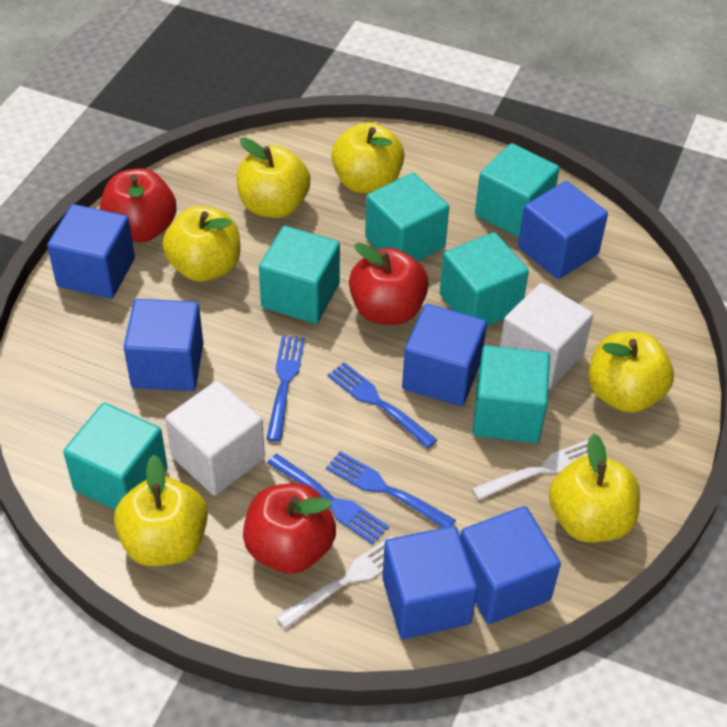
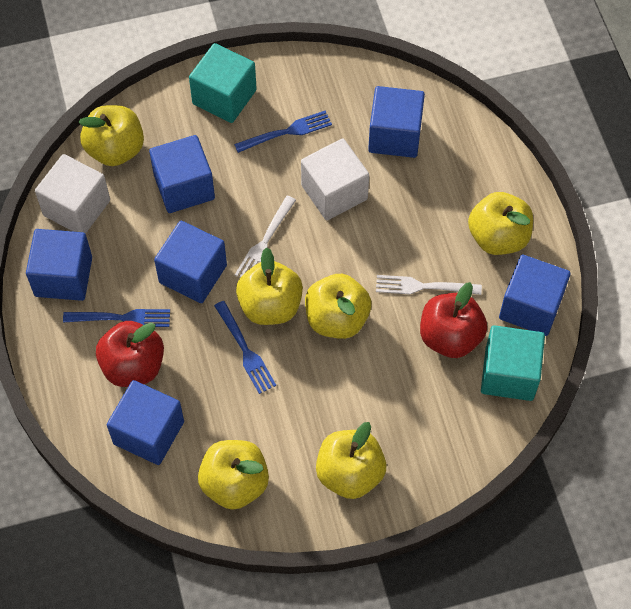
blue fork: [266,336,305,442] [267,454,389,545] [326,451,456,528] [327,362,437,448] = 4 -> [63,309,170,327] [214,301,276,394] [234,110,332,153] = 3
red apple: [100,168,176,242] [243,483,336,574] [349,243,429,325] = 3 -> [96,321,164,387] [420,282,487,358] = 2
turquoise cube: [63,403,167,510] [259,226,340,324] [365,173,449,261] [440,232,529,326] [473,345,550,443] [475,143,560,238] = 6 -> [189,43,257,123] [481,325,545,401] = 2

